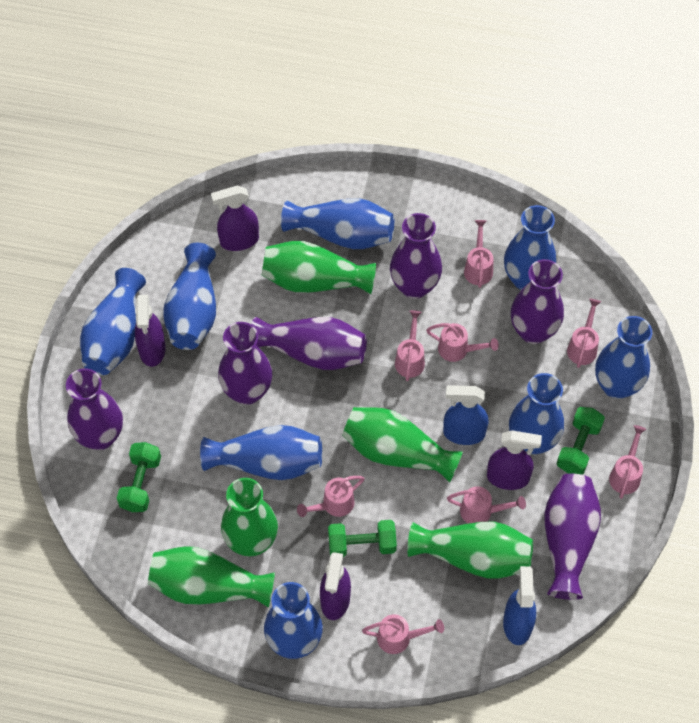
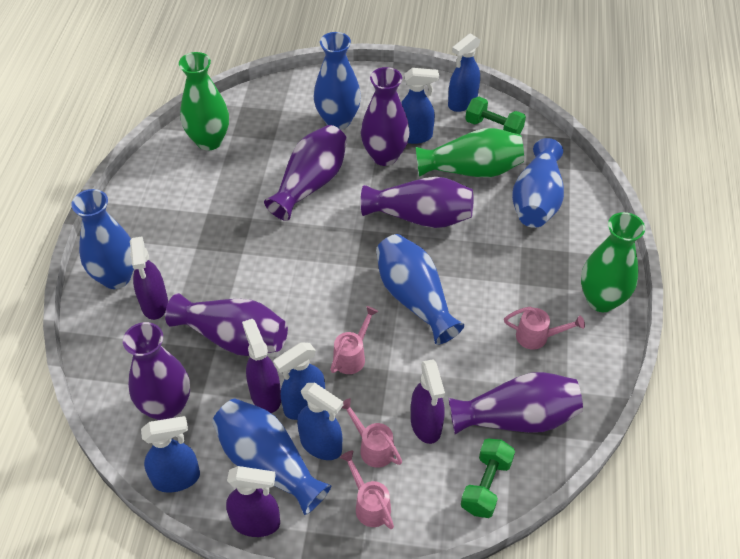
blue spray bottle: [443,385,489,445] [503,566,536,645] = 2 -> [141,416,200,493] [273,342,325,420] [297,383,343,460] [401,68,439,144] [448,33,480,112] = 5
blue vase: [80,268,146,375] [163,243,216,350] [200,425,322,480] [264,582,323,659] [281,198,394,249] [504,205,556,290] [509,373,564,455] [595,316,652,399] = 8 -> [71,189,134,289] [212,398,331,515] [314,32,361,130] [376,234,464,345] [512,138,564,228] = 5
green dumbbell: [117,442,161,512] [328,520,397,557] [557,407,605,475] = 3 -> [461,439,515,518] [465,97,526,134] = 2
green vase: [148,546,275,608] [221,478,278,557] [261,241,376,294] [342,407,463,483] [407,522,533,579] = 5 -> [179,52,229,151] [416,128,524,177] [581,212,645,312] = 3
pink watering can: [297,476,365,517] [362,614,444,654] [395,310,425,381] [426,323,499,362] [447,486,526,524] [464,220,494,288] [567,299,601,368] [609,425,646,499] = 8 -> [330,306,379,374] [340,451,394,529] [342,398,402,468] [504,307,585,350] = 4

